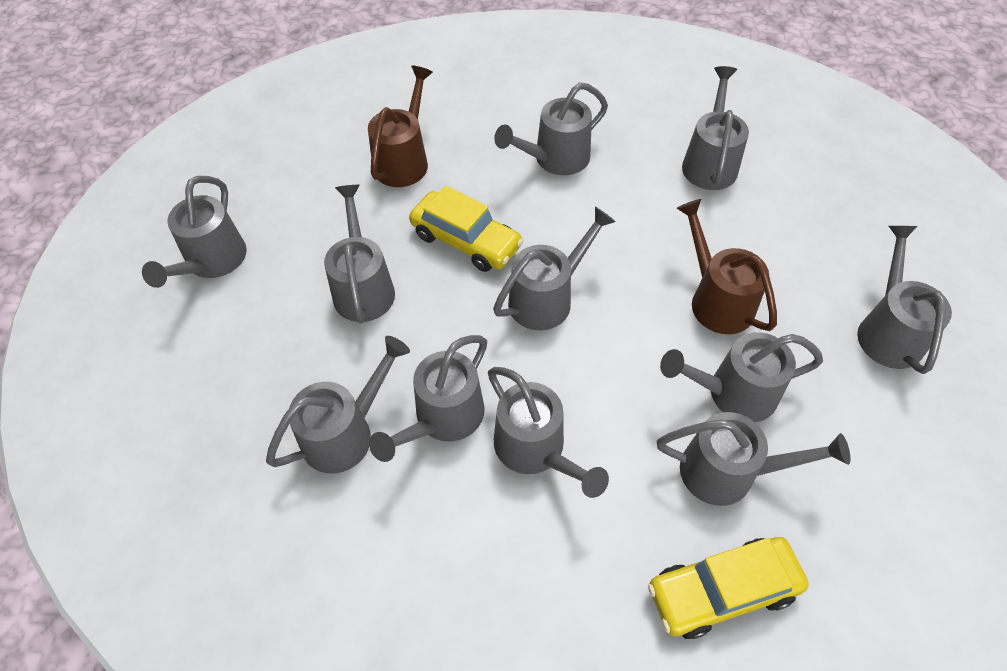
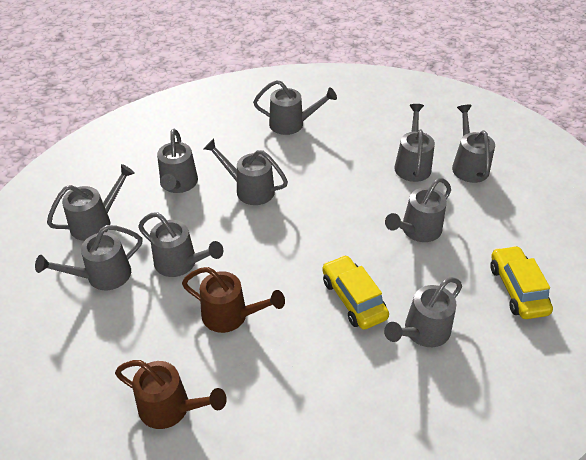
grey watering can: [142,176,247,288] [266,336,410,474] [324,185,395,323] [369,335,487,462] [488,367,609,498] [493,207,616,330] [494,82,608,175] [657,412,851,506] [660,332,823,422] [682,66,749,190] [857,226,952,374] = 11 -> [35,225,142,290] [47,164,135,241] [138,212,224,277] [157,129,198,193] [204,139,288,205] [253,80,337,135] [384,277,462,347] [385,178,451,242] [394,104,435,182] [452,105,495,183] = 10

